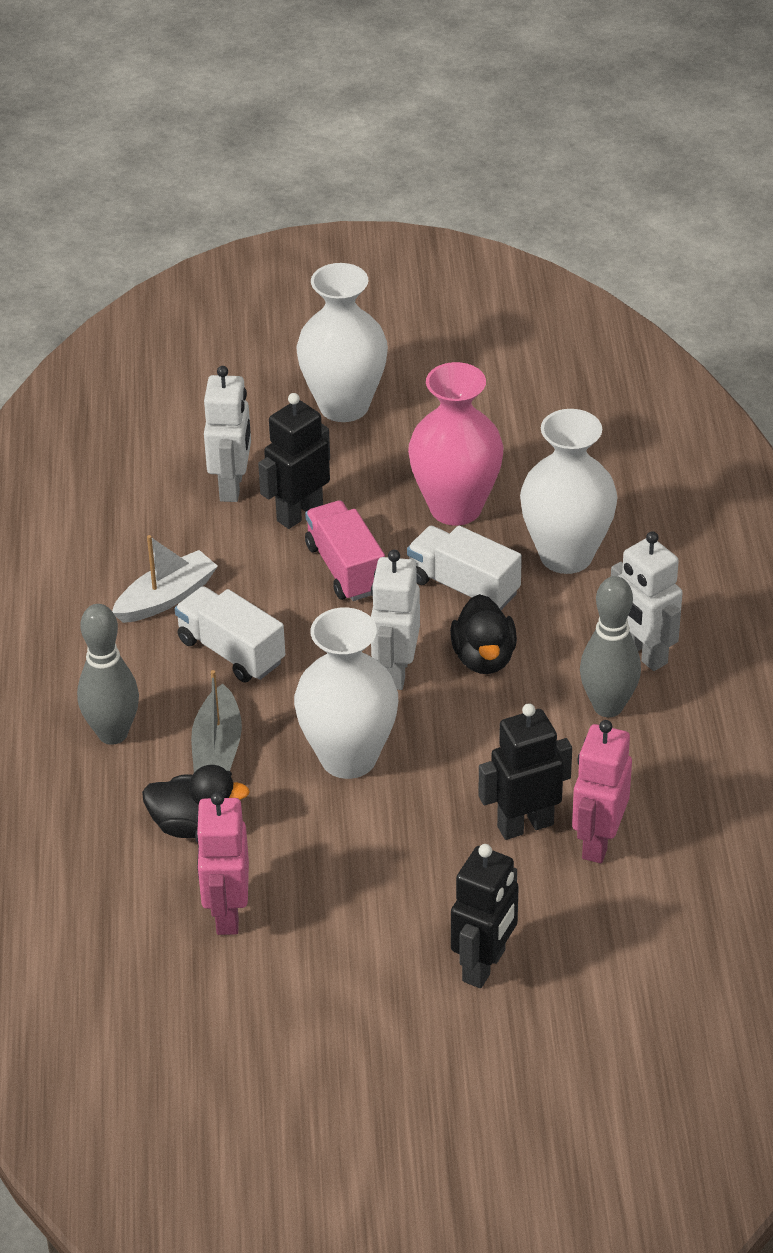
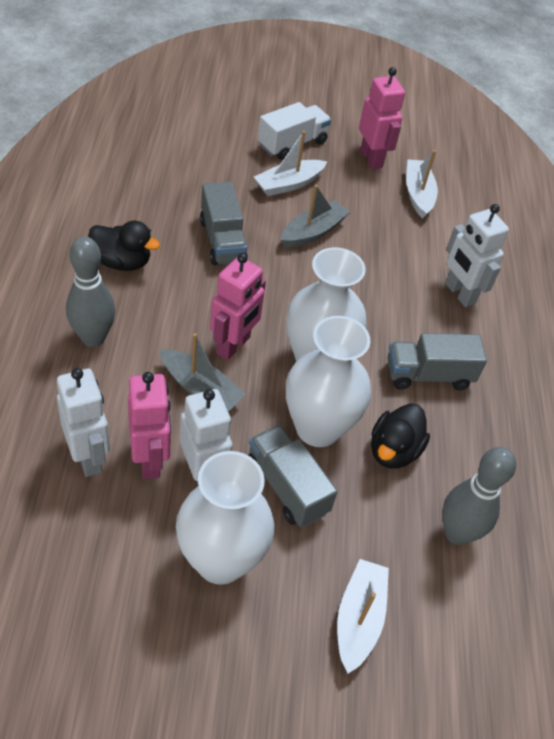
black robot: [258,393,330,529] [451,844,519,988] [479,704,572,840] = 3 -> none = 0
grey boat: [191,670,242,773] = 1 -> [160,333,246,411] [281,185,350,248] = 2
grey truck: none = 0 -> [200,182,248,265] [248,425,338,527] [387,333,487,390] = 3
pink robot: [195,792,249,935] [572,720,632,863] = 2 -> [128,372,171,479] [210,253,266,360] [359,67,405,169] = 3
pink truck: [305,500,385,601] = 1 -> none = 0
pink vase: [408,362,503,526] = 1 -> none = 0
white boat: [112,535,218,623] = 1 -> [254,131,327,196] [337,559,389,673] [406,150,438,219] = 3
white truck: [175,586,285,682] [407,526,522,610] = 2 -> [258,102,331,160] = 1

